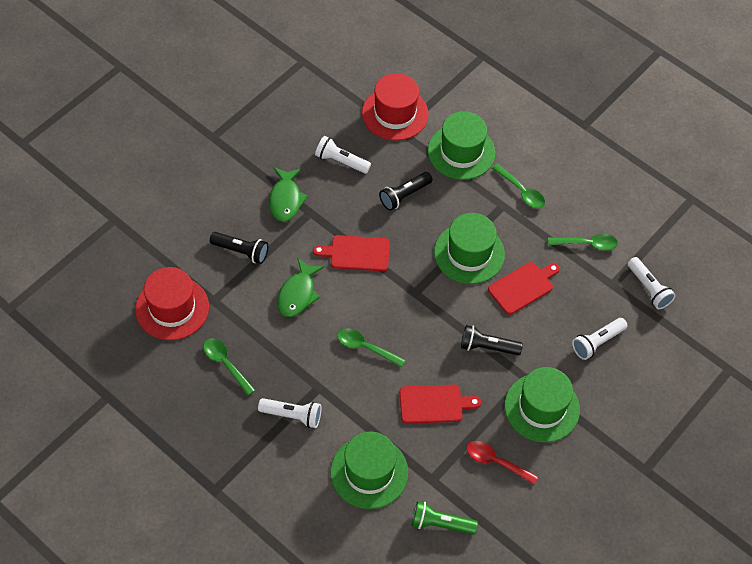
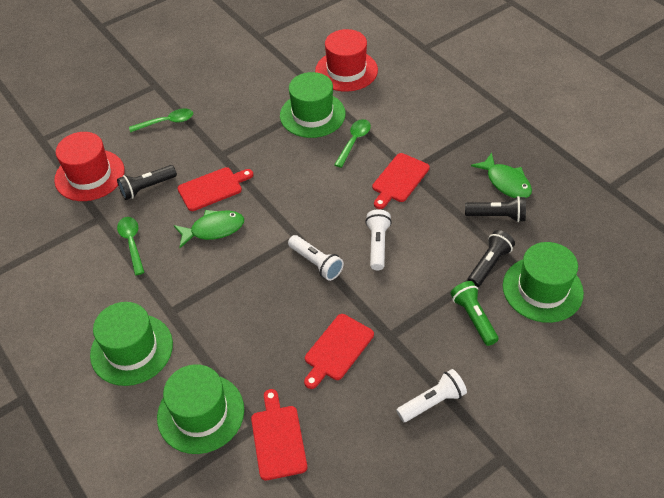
green spoon: [203,338,255,395] [337,328,405,367] [492,164,545,208] [548,234,618,251] = 4 -> [117,217,145,275] [129,109,193,133] [334,119,371,168] = 3
red cutting board: [313,235,390,271] [399,384,481,424] [488,262,560,315] = 3 -> [178,167,253,211] [251,389,307,480] [304,314,374,389] [372,153,430,209] = 4
red spoon: [467,441,538,484] = 1 -> none = 0
white flashlight: [258,398,322,428] [315,136,371,174] [572,318,628,360] [628,257,676,309] = 4 -> [288,235,344,281] [365,209,392,270] [396,369,467,422] = 3

